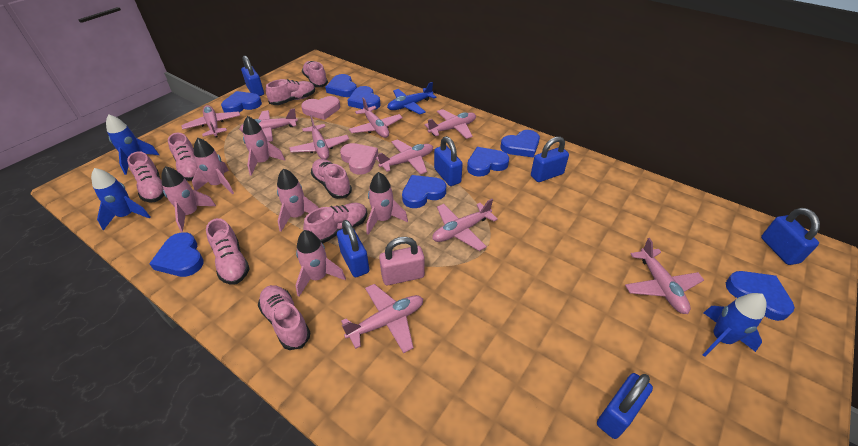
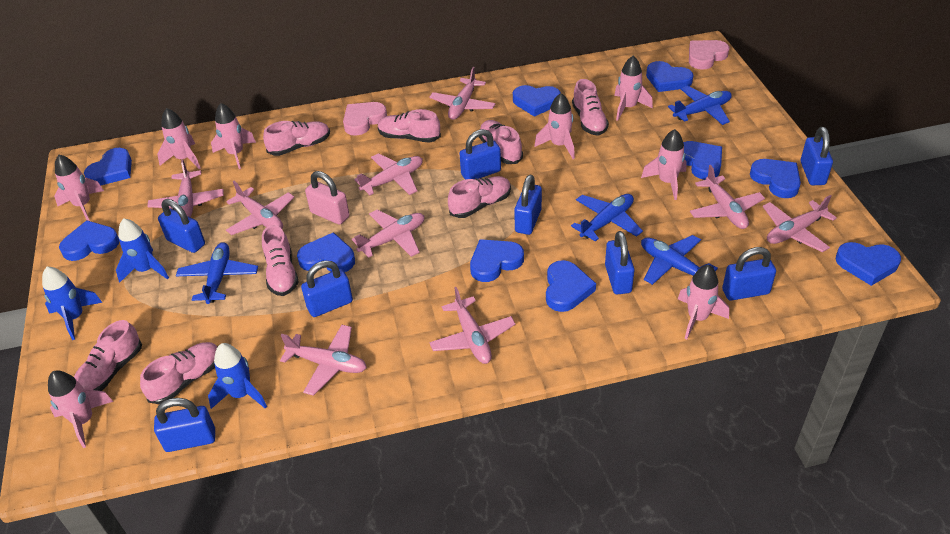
blue heart: [149,232,204,277] [221,91,262,113] [325,74,357,97] [347,86,381,110] [402,175,446,208] [467,147,509,177] [501,130,540,158] [726,271,795,321] = 8 -> [59,220,119,261] [84,148,132,185] [297,232,355,272] [470,239,524,282] [513,85,561,117] [546,260,596,312] [646,61,694,92] [683,141,722,180] [750,159,801,198] [836,242,901,286] = 10
blue padlock: [241,56,264,96] [337,220,369,277] [434,136,463,186] [531,136,569,182] [597,373,653,439] [761,208,820,265] = 6 -> [154,398,215,452] [158,199,205,253] [301,261,353,317] [459,129,501,180] [514,175,542,235] [605,231,635,294] [722,247,776,301] [801,127,833,185] = 8
blue plane: [387,82,436,114] = 1 -> [176,242,258,304] [571,194,643,241] [641,235,718,285] [668,86,732,125] = 4
pink rocket: [161,166,216,232] [192,138,234,194] [243,116,285,176] [277,169,318,232] [295,230,346,297] [366,172,408,235] = 6 -> [48,371,113,448] [54,155,104,221] [157,108,201,169] [211,103,256,169] [534,93,575,159] [614,56,653,121] [641,129,687,200] [678,265,729,340] = 8

